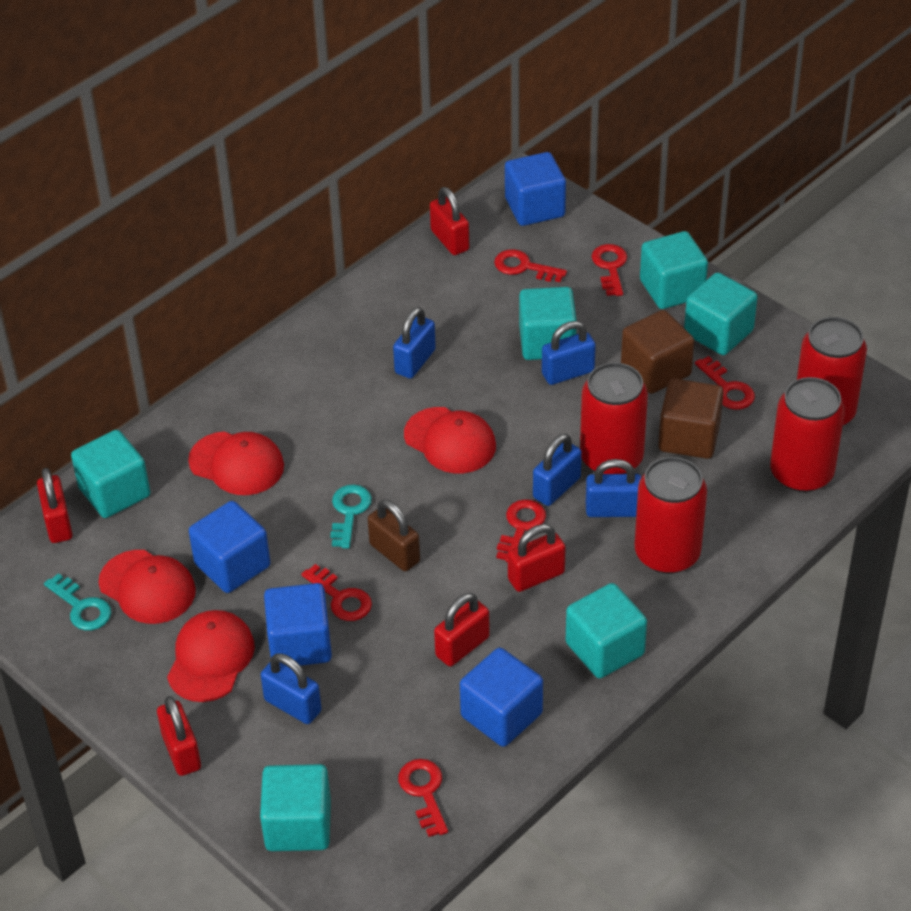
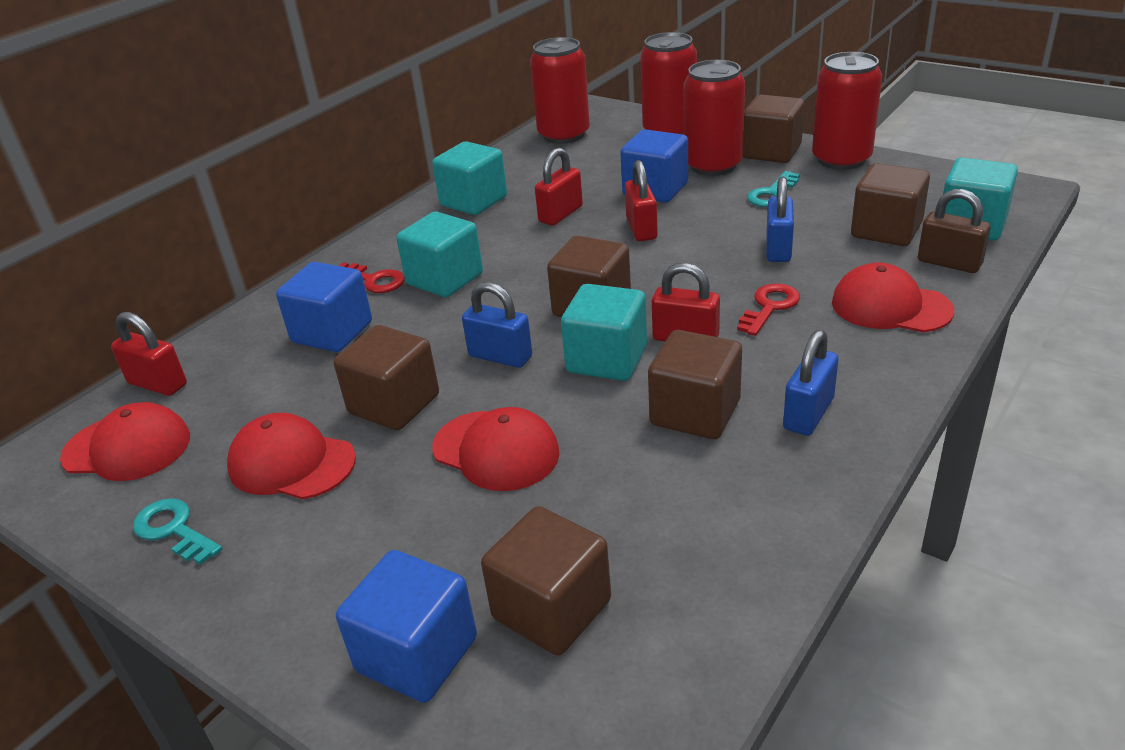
blue cube: [189,501,270,593] [264,583,332,666] [460,648,543,747] [505,152,566,226] = 4 -> [276,262,372,352] [336,550,477,703] [620,129,688,203] = 3
blue padlock: [261,653,322,724] [393,307,436,379] [533,434,582,506] [542,321,596,385] [586,459,641,517] = 5 -> [462,282,532,368] [766,177,794,262] [783,330,839,436] = 3
brown cube: [621,310,694,394] [658,379,724,459] = 2 -> [334,325,439,430] [481,506,611,656] [547,236,631,317] [648,330,742,439] [743,95,804,163] [851,163,930,246] = 6
red key: [302,564,372,621] [398,759,448,837] [494,249,567,282] [496,499,546,562] [591,244,627,296] [695,356,755,410] = 6 -> [339,262,405,293] [737,283,800,336] = 2
red padlock: [37,468,73,543] [157,696,201,776] [430,187,469,255] [434,593,490,666] [508,524,566,592] = 5 -> [111,312,187,396] [535,148,583,226] [625,160,658,241] [652,263,720,342] = 4
turquoise cube: [71,430,150,518] [260,764,331,851] [519,287,577,360] [566,583,647,678] [640,231,708,309] [684,272,758,355] = 6 -> [396,211,483,297] [432,141,507,215] [561,284,647,381] [943,157,1018,241] = 4

